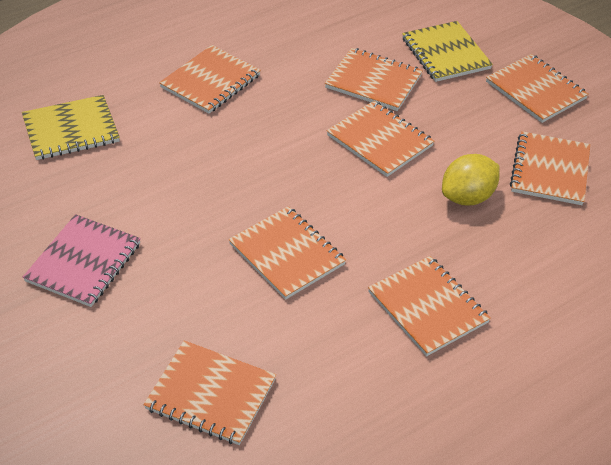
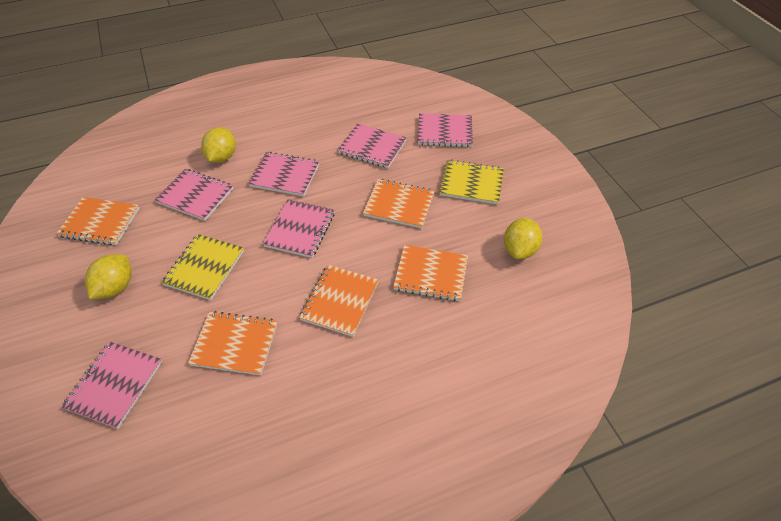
orange notebook: [143,340,276,445] [159,45,261,114] [229,206,346,300] [325,48,423,111] [327,101,434,177] [368,256,491,356] [486,54,588,123] [510,131,590,205] = 8 -> [56,197,140,246] [188,311,277,375] [299,265,379,337] [363,179,434,228] [393,245,468,302] = 5
pink notebook: [23,214,141,307] = 1 -> [61,342,162,429] [155,169,233,221] [248,152,319,196] [263,199,334,258] [338,123,407,168] [418,113,473,147] = 6
yellow lemon: [442,154,500,205] = 1 -> [85,254,132,299] [201,127,236,163] [504,218,542,259] = 3

